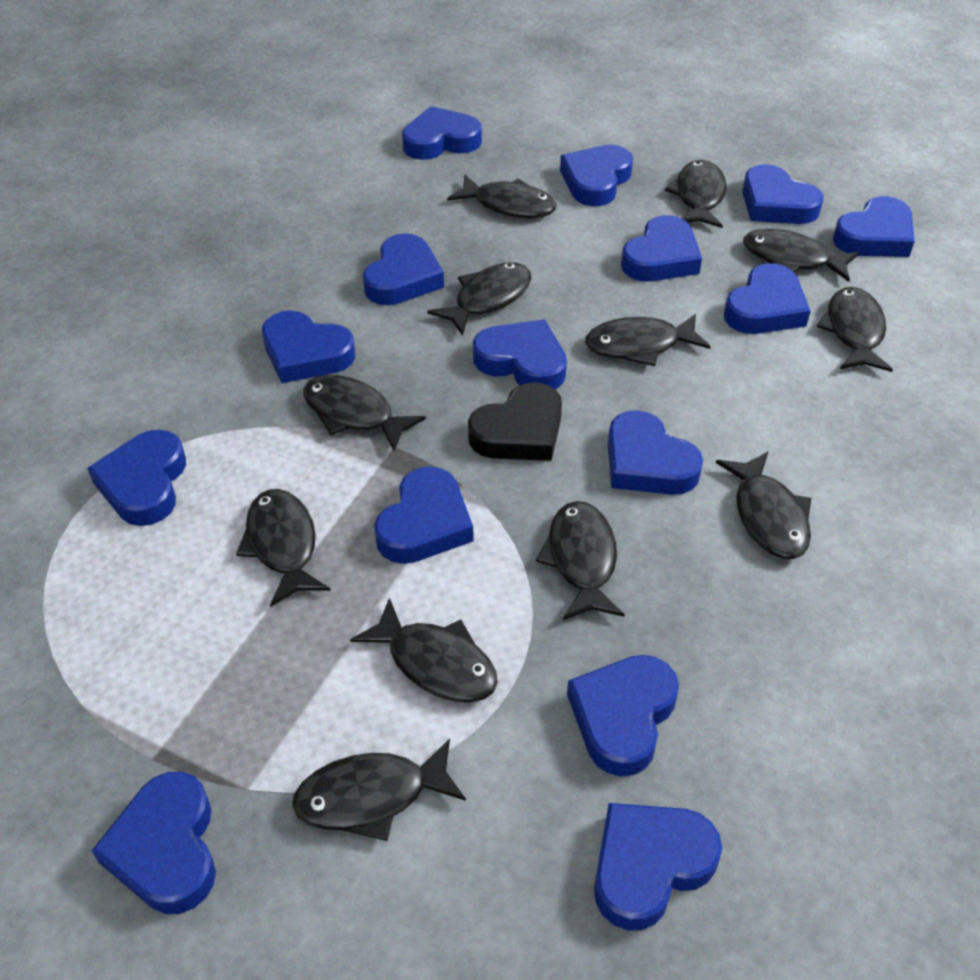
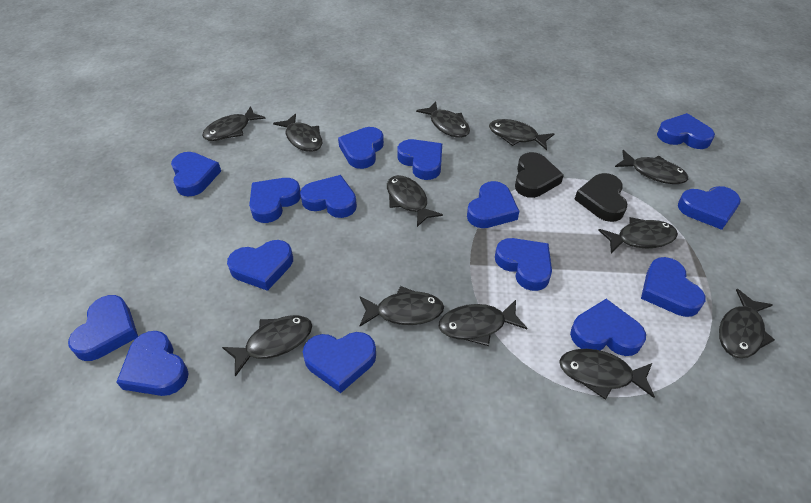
black heart: [468,383,562,461] = 1 -> [515,152,564,198] [574,173,627,222] = 2

